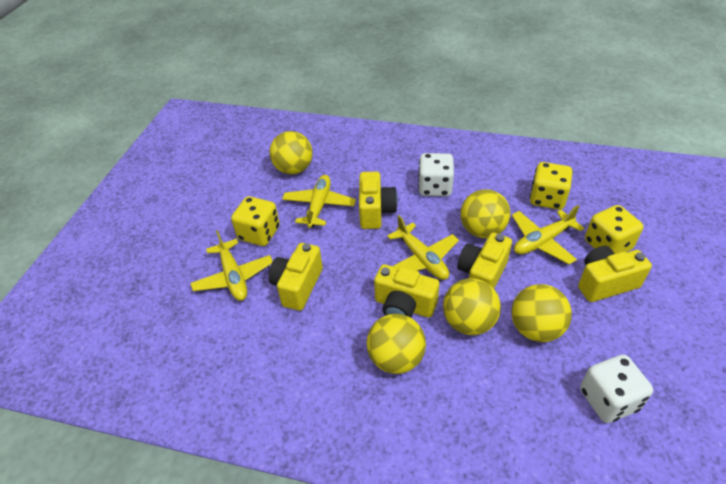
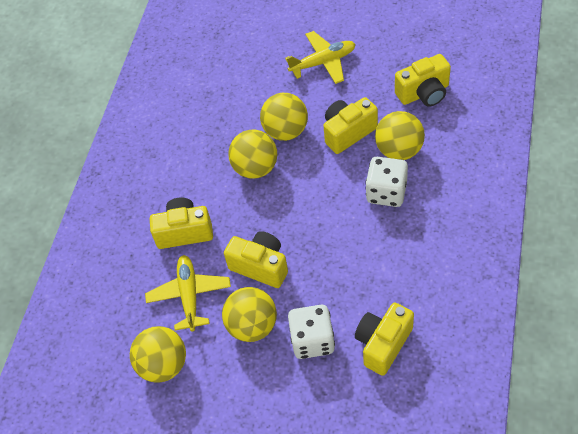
yellow dice: [231,196,280,246] [530,162,573,210] [585,205,643,254] = 3 -> none = 0
yellow plane: [190,230,273,301] [282,175,356,228] [387,215,459,280] [512,205,584,265] = 4 -> [145,255,231,331] [285,31,355,84] = 2

